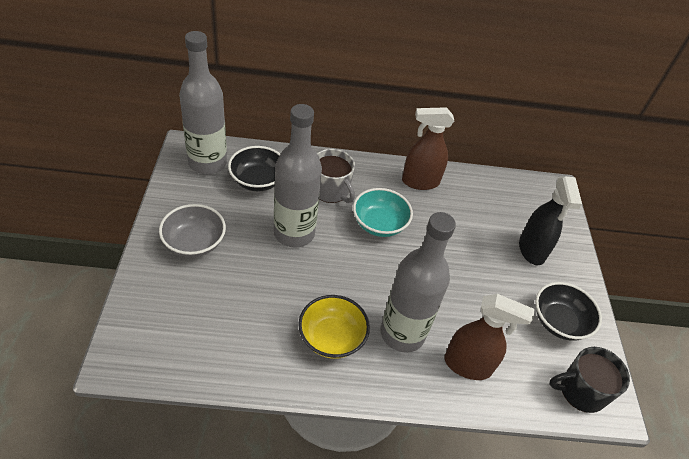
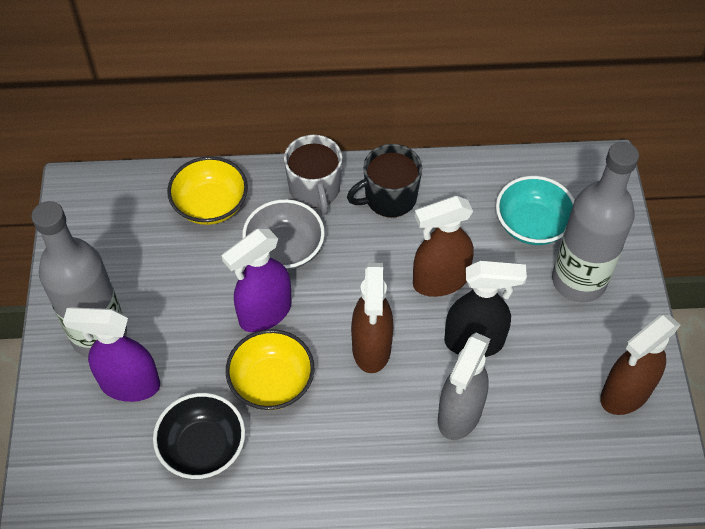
black bowl: [228,146,280,191] [535,282,602,341] = 2 -> [153,393,245,479] = 1
brown spray bottle: [402,107,454,190] [444,294,535,380] = 2 -> [351,263,393,373] [413,196,474,297] [600,314,680,415] = 3
grey bottle: [179,31,227,174] [274,104,322,248] [381,212,456,352] = 3 -> [32,201,127,357] [552,142,639,303] = 2
grey spray bottle: none = 0 -> [438,333,490,440] = 1
purple spray bottle: none = 0 -> [63,307,160,402] [222,229,292,333] = 2
yellow bowl: [298,295,370,359] = 1 -> [167,156,248,225] [226,329,314,410] = 2

